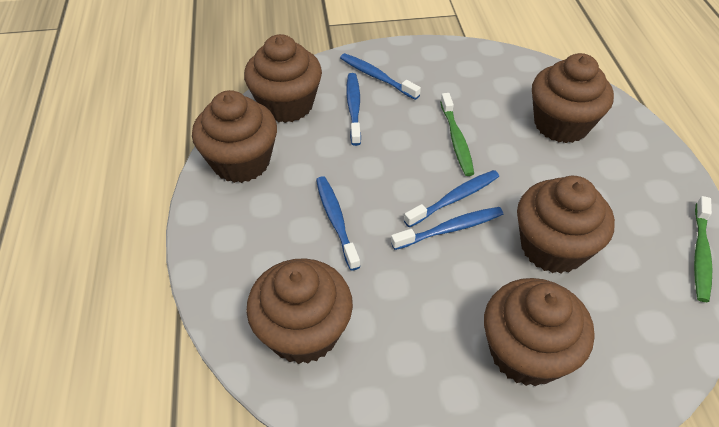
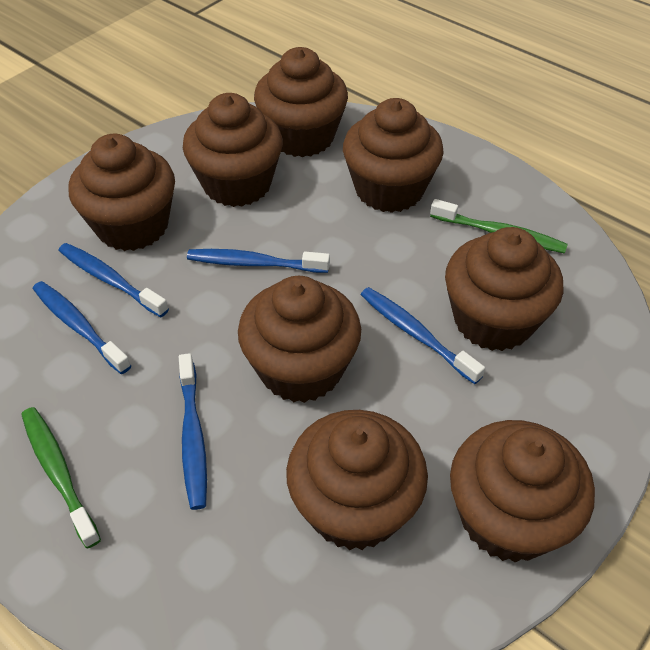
brown cupcake: [192,90,277,183] [244,34,322,123] [246,258,353,364] [484,278,595,386] [517,176,615,274] [532,53,614,143] = 6 -> [69,134,175,251] [183,93,283,207] [238,276,361,403] [254,47,348,157] [286,410,428,550] [343,98,444,213] [445,227,563,351] [450,420,595,562] = 8

